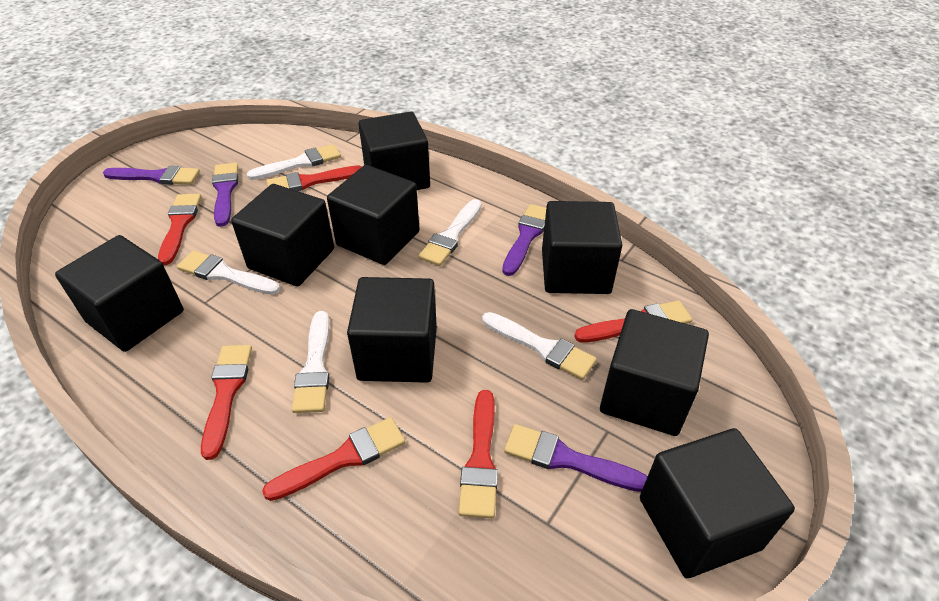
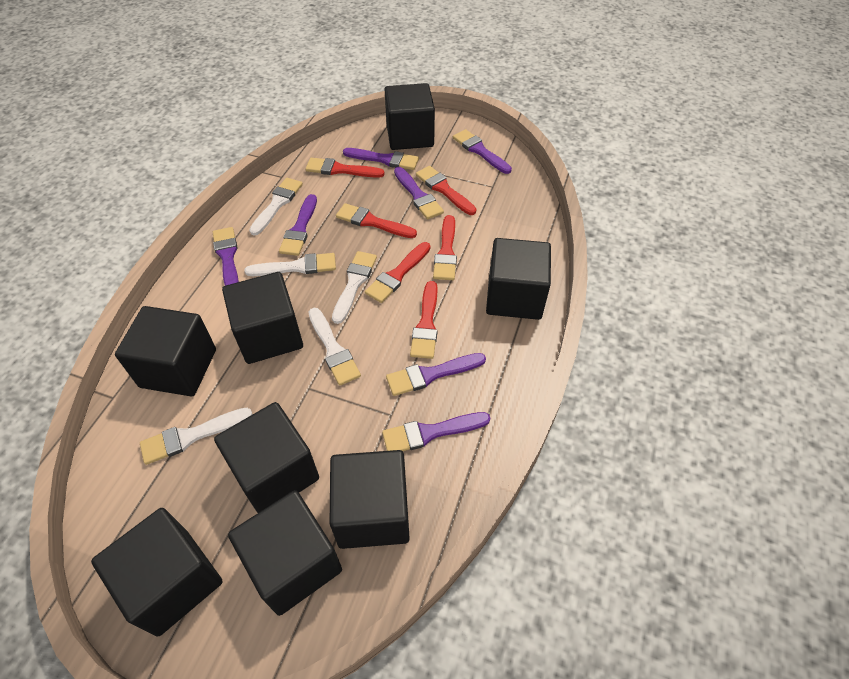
purple brush: [103,166,200,185] [212,163,238,227] [502,204,546,276] [504,424,648,492] = 4 -> [213,227,239,286] [279,194,317,256] [343,148,419,170] [382,412,490,451] [386,353,486,396] [394,167,444,219] [453,129,512,174] = 7

